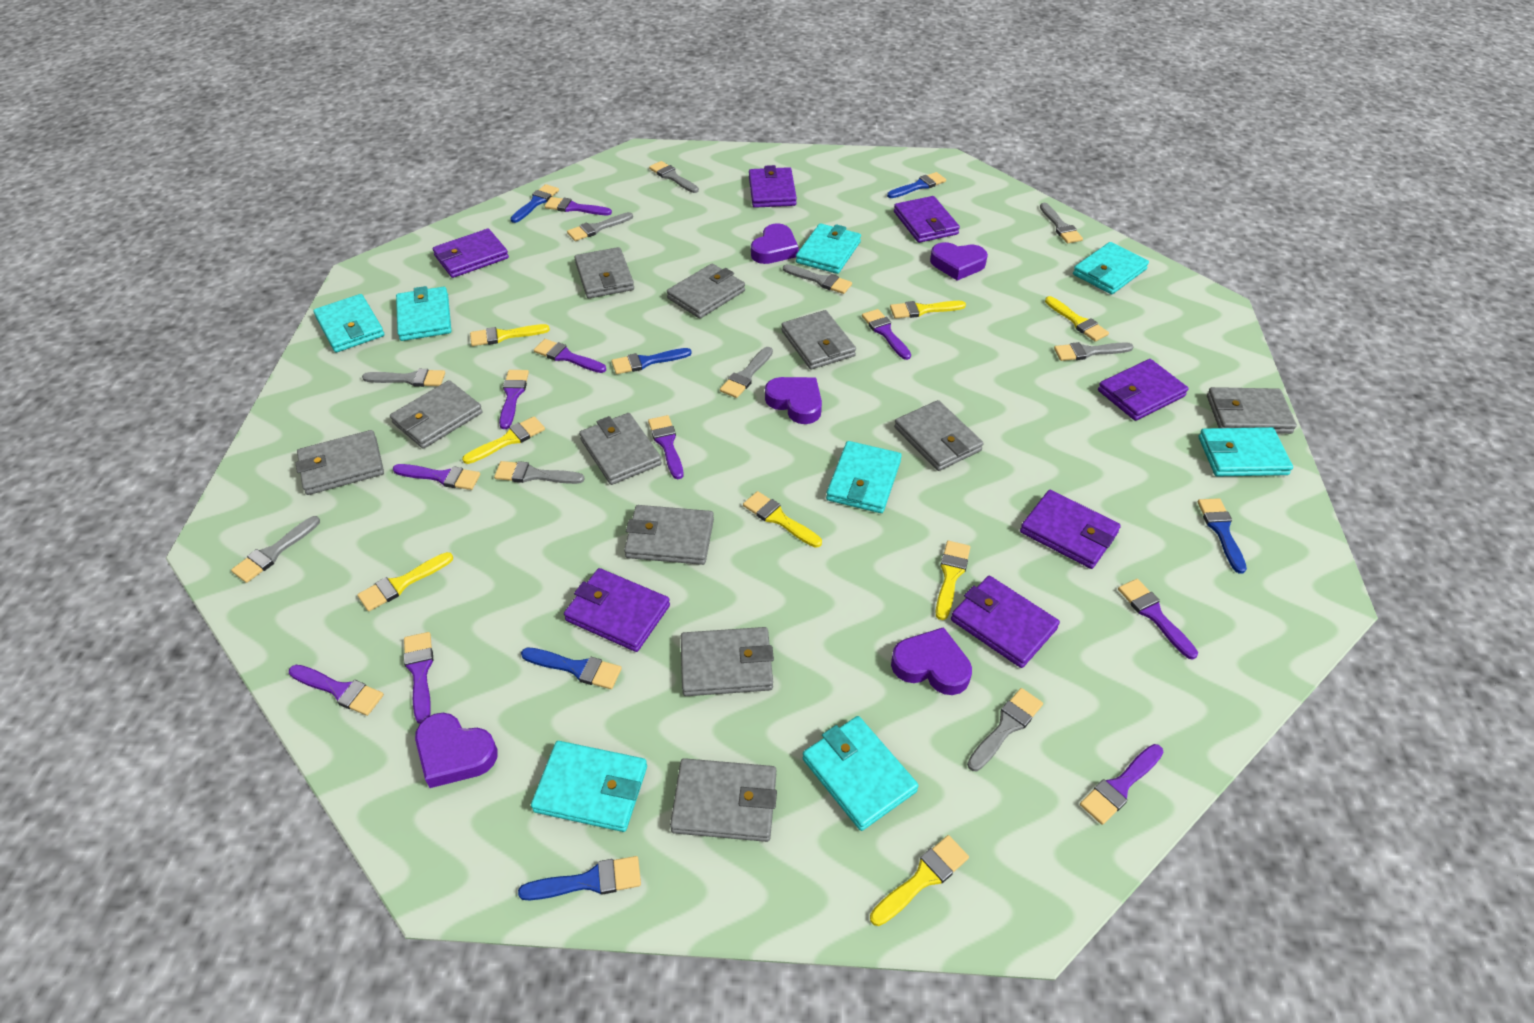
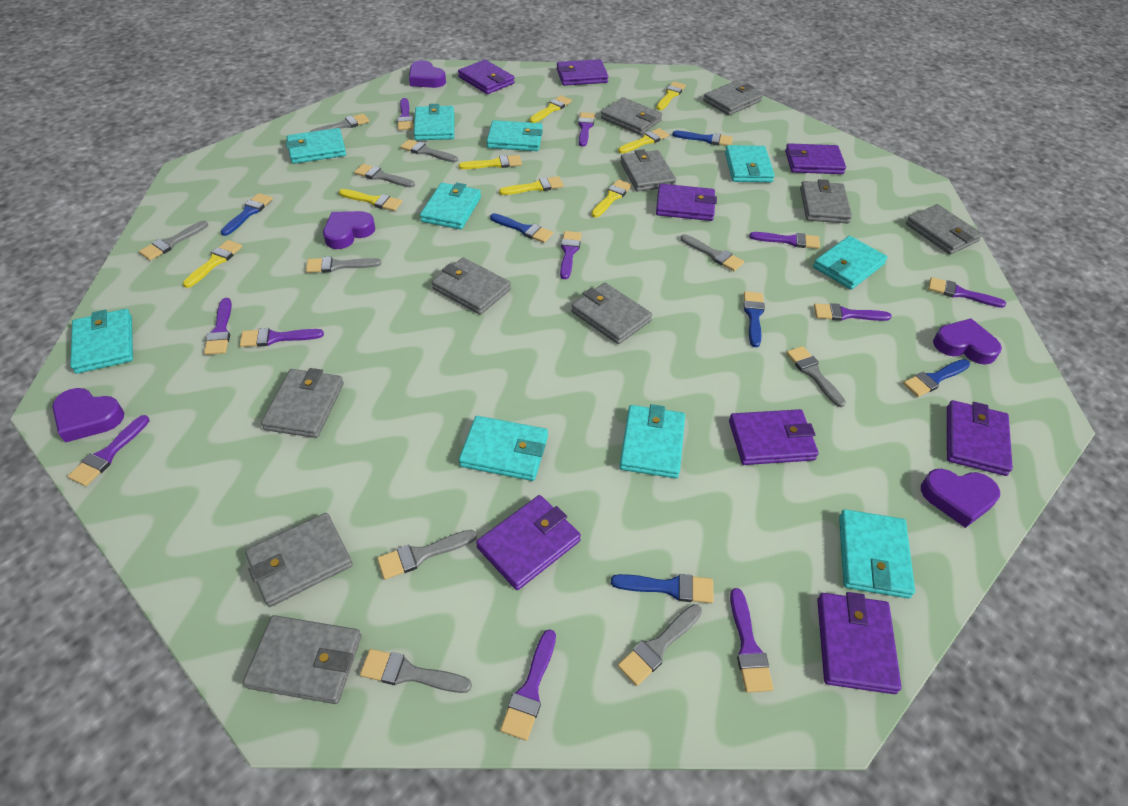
grey wallet: [296,430,384,495] [390,380,483,449] [574,247,634,298] [579,413,662,485] [624,505,714,565] [667,264,745,319] [670,758,777,842] [681,627,774,696] [781,310,856,369] [894,400,983,471] [1207,387,1297,434] = 11 -> [243,615,362,704] [245,513,353,607] [261,368,344,438] [432,258,511,315] [571,283,652,344] [601,97,662,135] [620,149,676,192] [703,80,763,115] [800,179,852,223] [906,204,983,255] = 10
purple brush: [289,665,384,716] [393,464,480,490] [404,632,433,724] [499,370,529,429] [534,339,606,373] [545,197,612,215] [648,415,683,479] [862,309,911,360] [1080,744,1163,825] [1118,579,1198,660] = 10 -> [68,415,149,486] [204,298,232,355] [240,328,324,347] [397,98,413,130] [500,629,556,741] [560,231,582,279] [578,112,595,147] [730,588,774,693] [749,232,820,249] [814,303,892,321] [928,277,1006,308] = 11
purple wallet: [433,229,509,278] [564,568,670,652] [749,165,797,208] [894,196,960,243] [951,576,1060,668] [1020,490,1121,569] [1098,359,1188,421] = 7 -> [458,60,515,94] [476,495,581,590] [557,59,608,86] [656,184,717,221] [729,409,819,465] [785,143,846,174] [817,592,902,694] [947,400,1013,476] = 8
turquoise wallet: [313,294,384,352] [396,286,451,341] [531,741,647,832] [796,223,861,274] [803,716,919,831] [826,441,902,513] [1073,242,1149,294] [1199,427,1293,476] = 8 -> [70,309,133,374] [286,128,346,164] [414,104,454,140] [420,183,481,229] [459,416,548,481] [487,120,543,151] [619,404,685,478] [725,145,775,182] [813,236,888,290] [839,509,915,599] = 10

